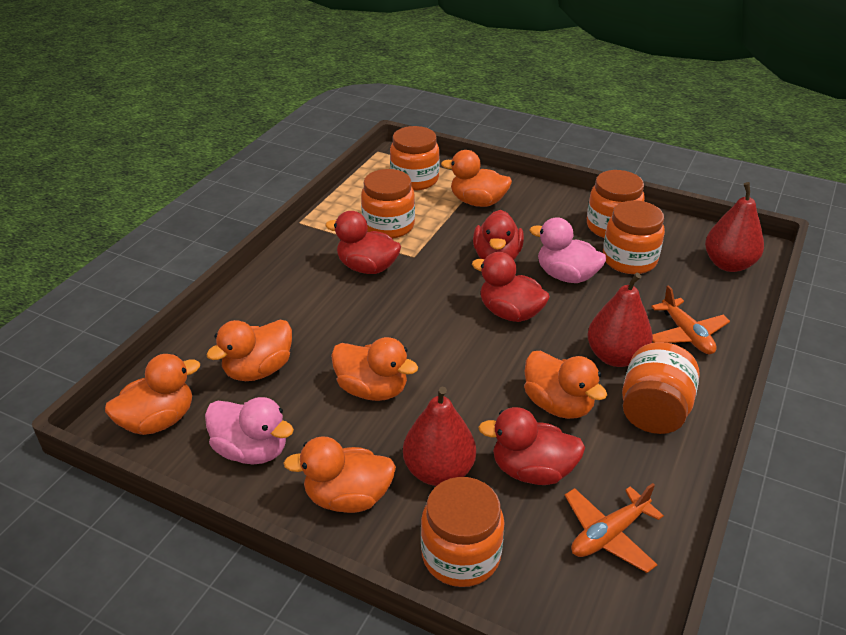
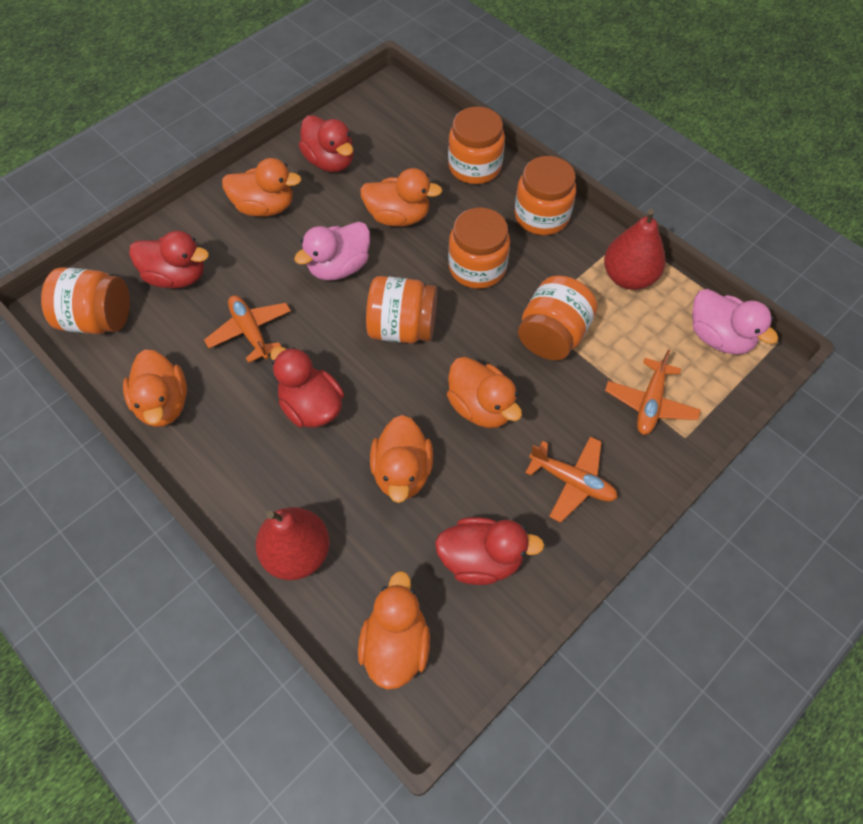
orange plane: [565,483,664,573] [651,285,730,354] = 2 -> [204,295,291,363] [525,436,618,523] [605,350,701,435] = 3
red pear: [403,387,476,486] [587,273,653,367] [705,182,764,272] = 3 -> [255,507,330,580] [604,209,666,290] = 2

